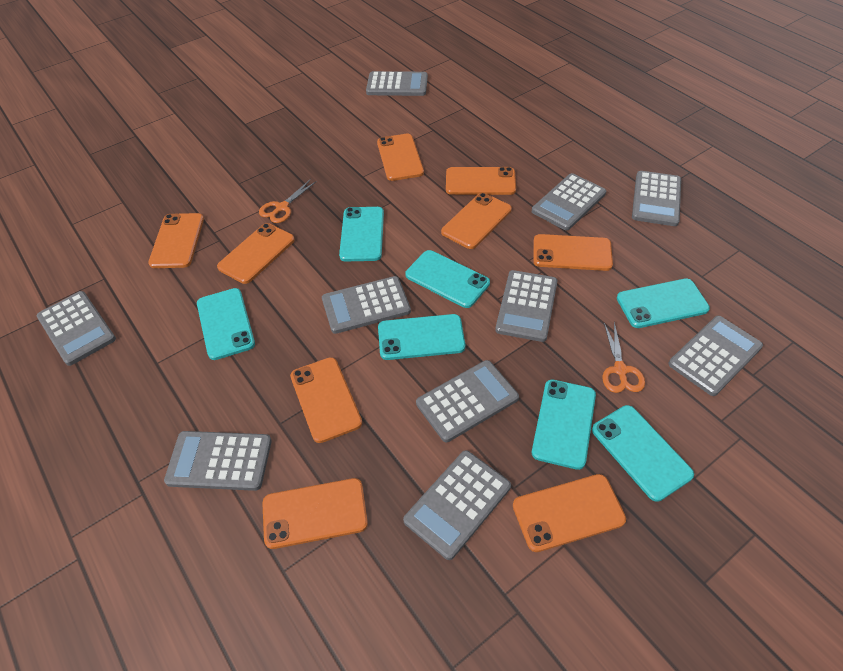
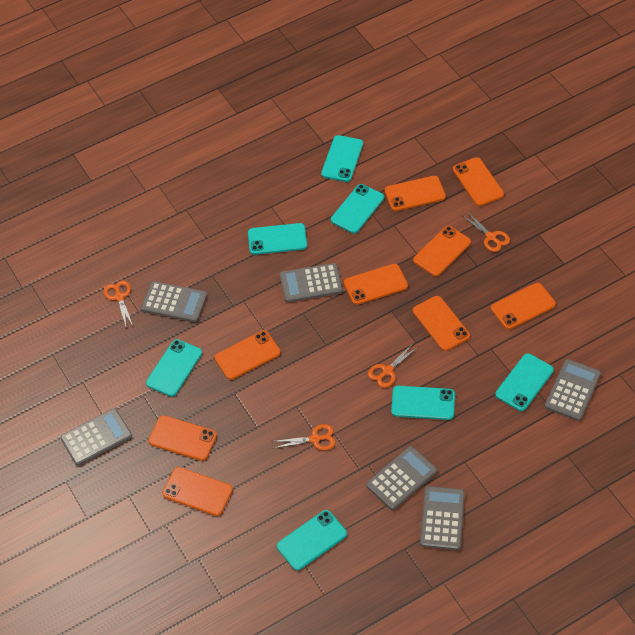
grey calculator: [37,291,116,366] [164,431,272,491] [322,276,411,334] [366,71,428,96] [403,450,511,560] [416,360,519,442] [495,270,558,342] [532,173,606,230] [632,171,681,226] [668,316,763,396] = 10 -> [61,408,132,466] [141,281,207,322] [280,263,343,302] [366,446,437,510] [420,486,465,550] [545,359,601,421] = 6
orange scissors: [259,179,317,223] [602,322,645,393] = 2 -> [104,280,133,326] [272,424,336,450] [368,345,418,388] [461,211,510,252] = 4

